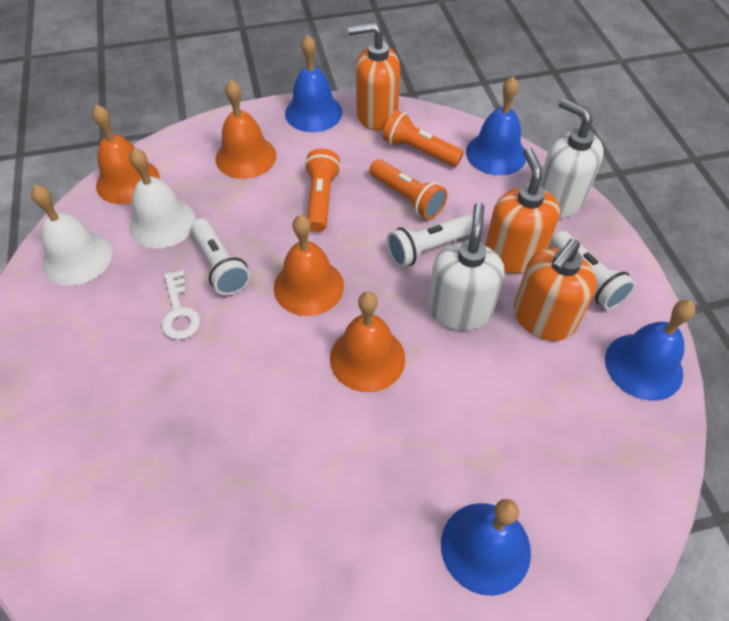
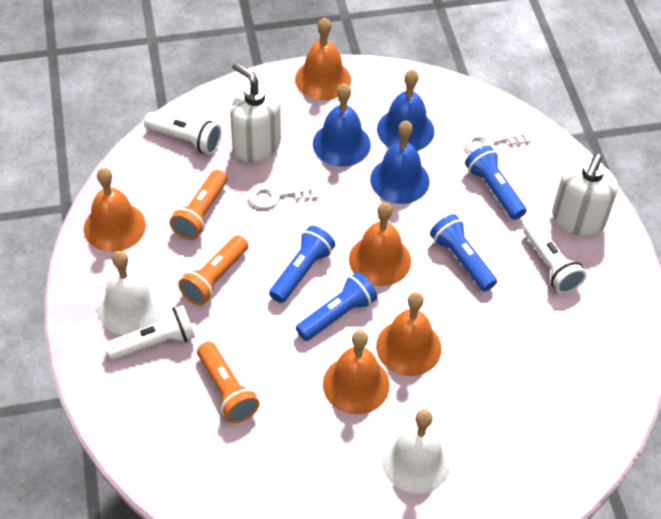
blue bell: [285,35,342,132] [441,499,531,596] [466,77,526,176] [605,300,695,401] = 4 -> [313,83,371,167] [370,120,430,204] [377,69,434,151] = 3
blue flashlight: none = 0 -> [269,226,335,303] [296,272,377,341] [430,214,497,292] [465,145,526,220] = 4
orange bell: [92,104,160,204] [216,80,276,179] [274,215,344,316] [330,291,405,392] = 4 -> [84,168,146,252] [295,17,351,100] [323,330,390,414] [349,202,411,286] [376,292,442,376] = 5
orange soap dispenser: [348,23,400,131] [485,147,560,273] [514,239,597,341] = 3 -> none = 0
white key: [161,270,200,340] = 1 -> [249,183,319,209] [464,129,532,153] = 2

